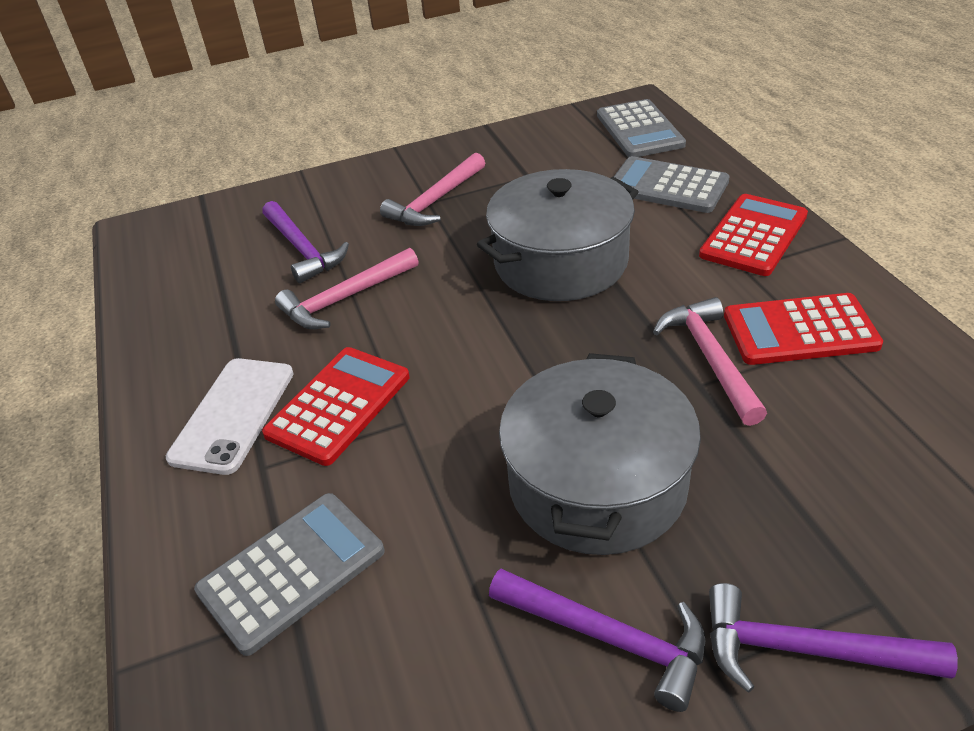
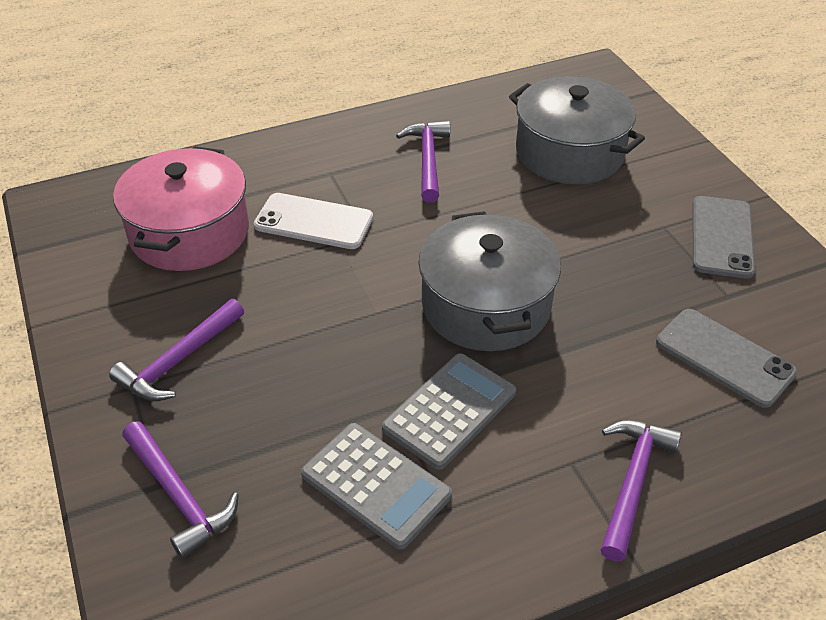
grey calculator: [194,493,385,656] [597,99,686,157] [614,156,730,213] = 3 -> [301,423,452,550] [382,353,516,470] = 2
grey phone: none = 0 -> [656,309,797,408] [693,196,755,278] = 2
pink hammer: [275,248,419,329] [380,153,485,226] [653,297,767,426] = 3 -> none = 0
pink pot: none = 0 -> [113,146,249,271] = 1
purple hammer: [262,201,349,284] [489,569,705,712] [709,583,958,693] = 3 -> [109,299,244,401] [122,421,239,559] [396,121,450,203] [600,420,682,561] = 4
red calculator: [262,347,410,466] [699,194,808,276] [724,293,883,365] = 3 -> none = 0

